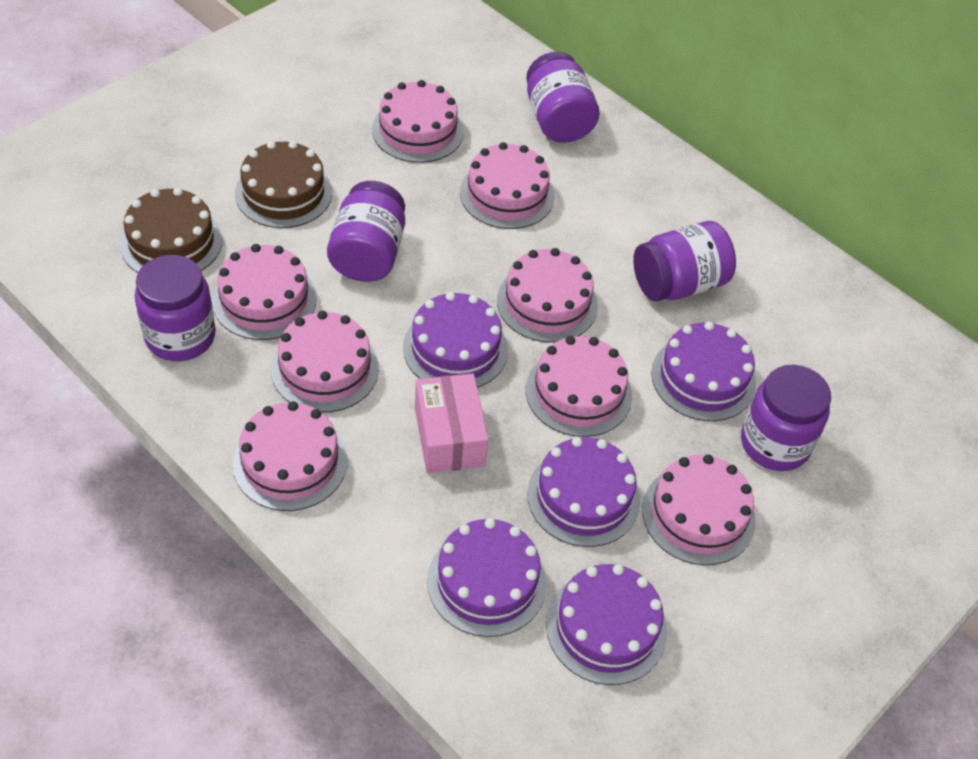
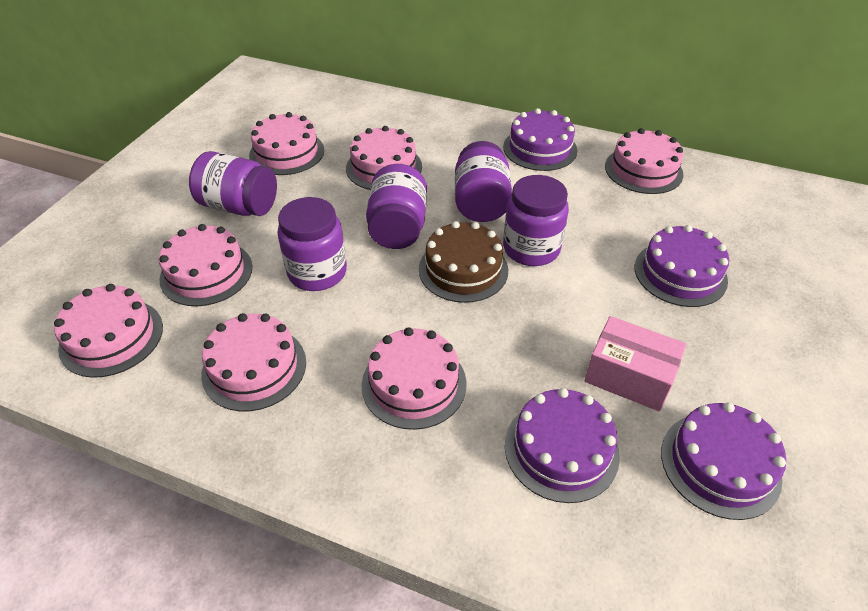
brown cake: [120,188,223,273] [235,141,332,228] = 2 -> [419,221,508,303] = 1
pink cake: [212,244,317,340] [233,401,347,511] [271,311,379,412] [372,80,464,163] [460,142,555,229] [497,248,598,343] [526,336,632,437] [642,455,755,565] = 8 -> [54,284,163,378] [159,224,252,306] [201,313,306,411] [249,112,324,175] [346,126,422,190] [361,327,467,430] [605,128,684,194] = 7
purple cake: [403,292,508,388] [427,518,547,637] [527,437,640,547] [546,564,667,685] [651,321,756,421] = 5 -> [503,108,577,171] [505,388,620,503] [635,225,729,307] [661,402,786,520] = 4

